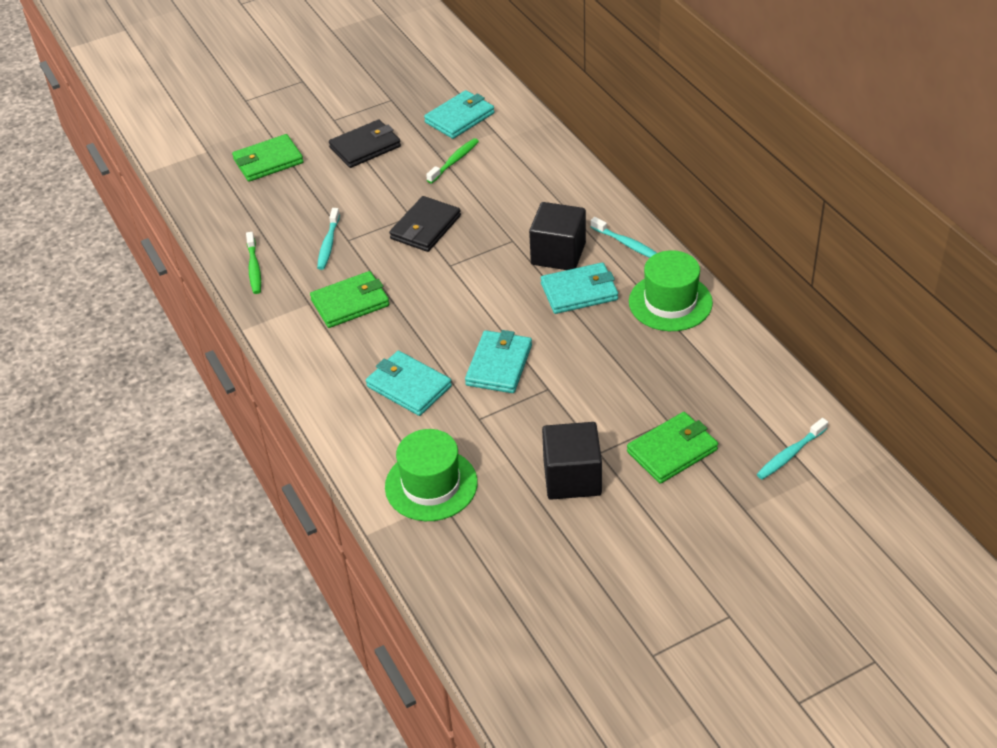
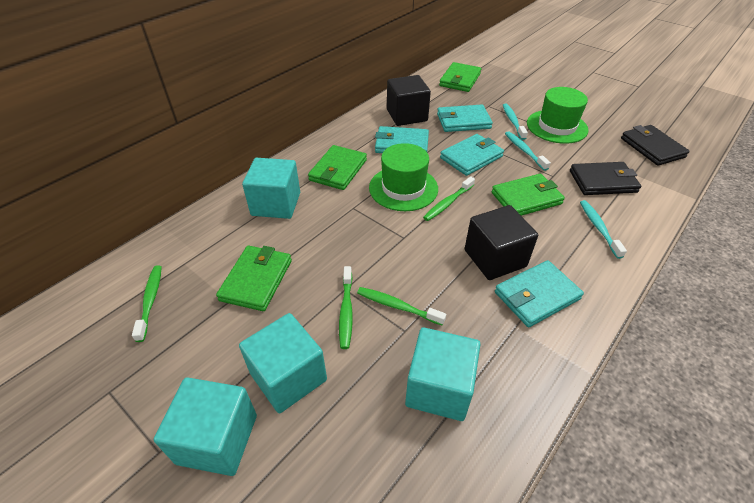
green toothbrush: [246,232,261,294] [426,138,479,183] = 2 -> [132,265,162,342] [339,266,353,349] [357,287,446,326] [423,176,475,221] = 4
green wallet: [232,134,304,182] [310,271,389,328] [627,412,718,484] = 3 -> [216,246,292,311] [308,145,367,190] [439,62,481,92] [491,174,565,216] = 4
turquoise cube: none = 0 -> [154,377,257,476] [239,313,327,413] [242,158,300,219] [405,327,481,421] = 4

